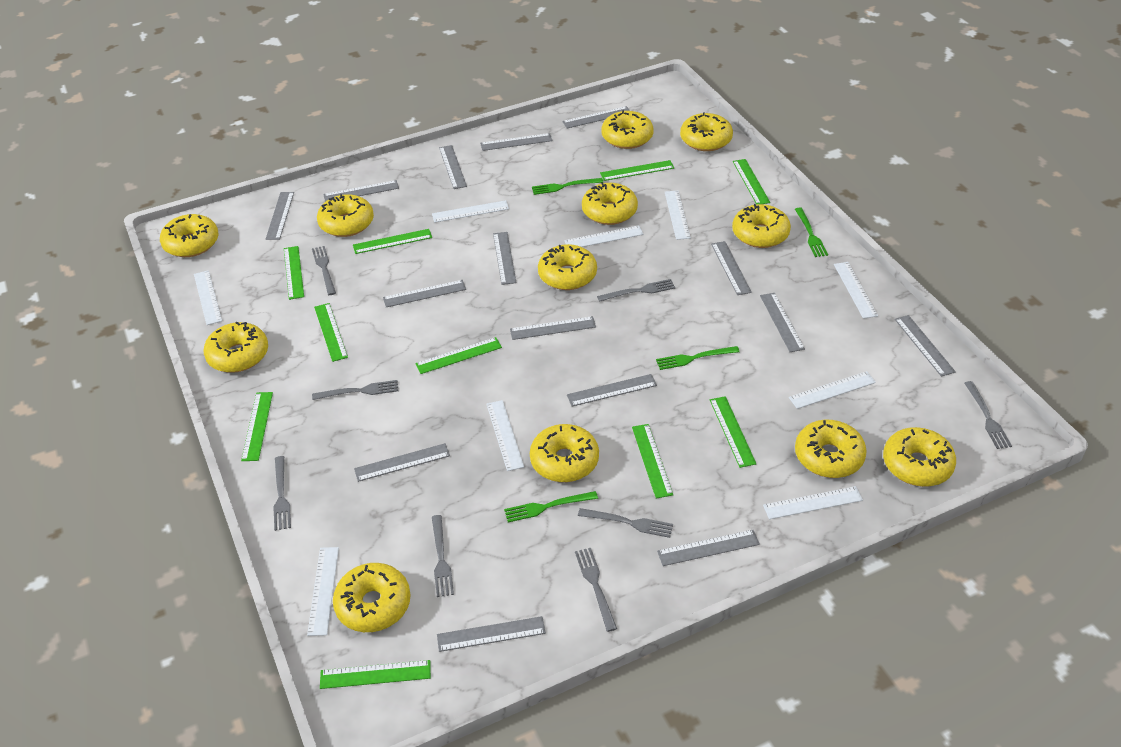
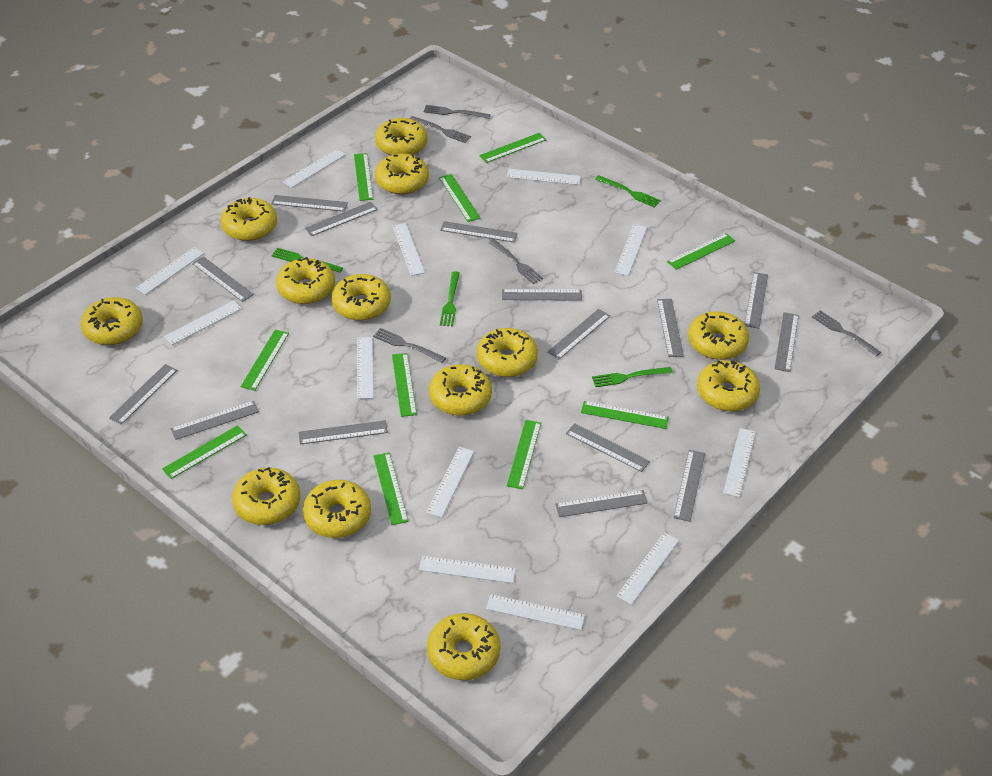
grey fork: [273,456,291,531] [312,246,336,295] [312,380,399,400] [432,515,454,597] [575,548,617,632] [578,508,673,538] [597,279,675,302] [964,381,1012,449] = 8 -> [373,328,446,363] [409,116,471,143] [424,105,491,119] [488,239,543,284] [812,310,881,356] = 5
white ruler: [194,270,222,325] [307,547,339,636] [432,200,509,223] [486,400,524,471] [564,225,643,247] [665,191,691,240] [763,486,863,519] [789,371,876,409] [834,262,878,319] = 9 -> [135,247,204,295] [164,300,242,345] [282,149,346,188] [357,337,373,399] [392,223,425,276] [419,556,516,583] [426,447,474,518] [486,594,585,630] [507,169,581,185] [614,224,647,276] [616,532,679,605] [723,428,756,497] = 12
yellow donut: [160,214,219,257] [204,322,268,373] [317,194,374,237] [333,563,411,632] [530,424,599,482] [538,244,597,290] [582,183,638,225] [602,110,654,149] [680,112,733,151] [732,204,791,248] [795,420,867,478] [883,427,956,487] = 12 -> [81,297,143,345] [221,197,277,241] [232,467,300,525] [276,257,335,304] [303,480,371,538] [332,274,391,320] [375,118,427,155] [375,153,429,195] [427,613,500,680] [429,364,492,416] [477,328,538,377] [688,311,749,360] [697,360,760,411] = 13

